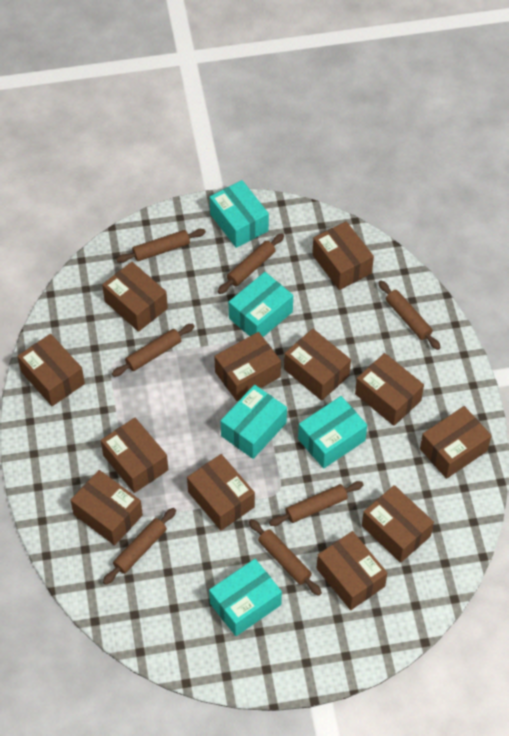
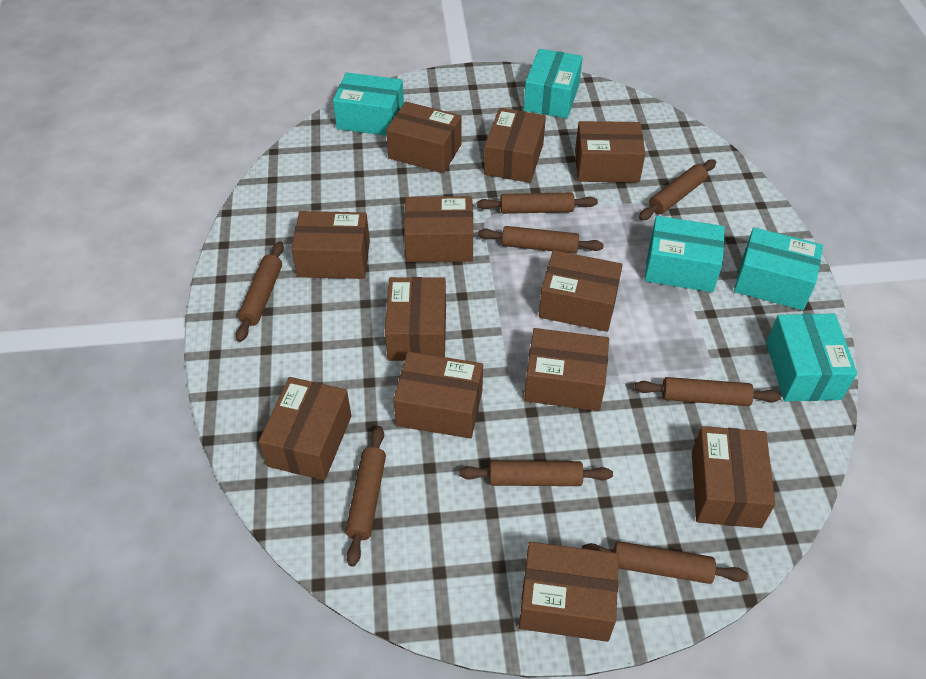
brown rolling pin: [103,508,176,585] [112,324,194,377] [116,229,206,263] [218,233,284,294] [249,519,322,596] [269,481,364,526] [378,280,441,350] = 7 -> [236,241,284,342] [345,426,386,567] [459,461,613,486] [477,192,598,214] [478,226,604,254] [582,541,748,584] [635,377,781,406] [639,159,716,220] = 8

